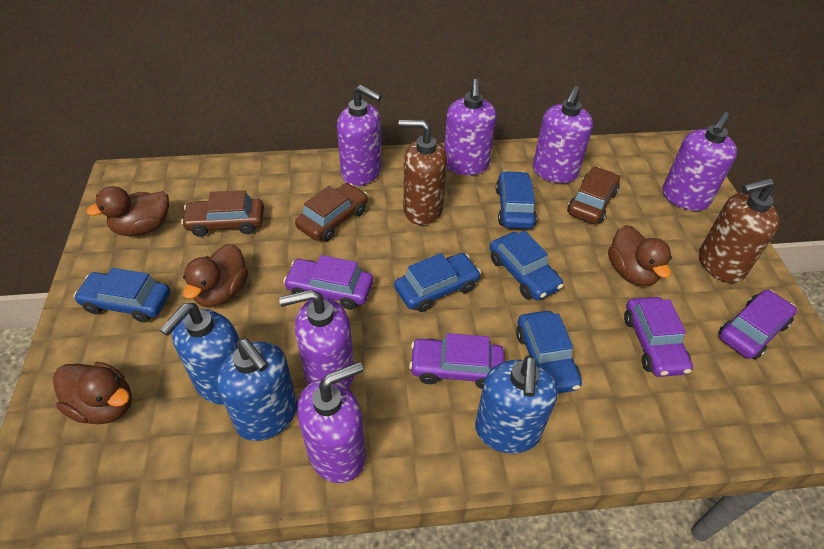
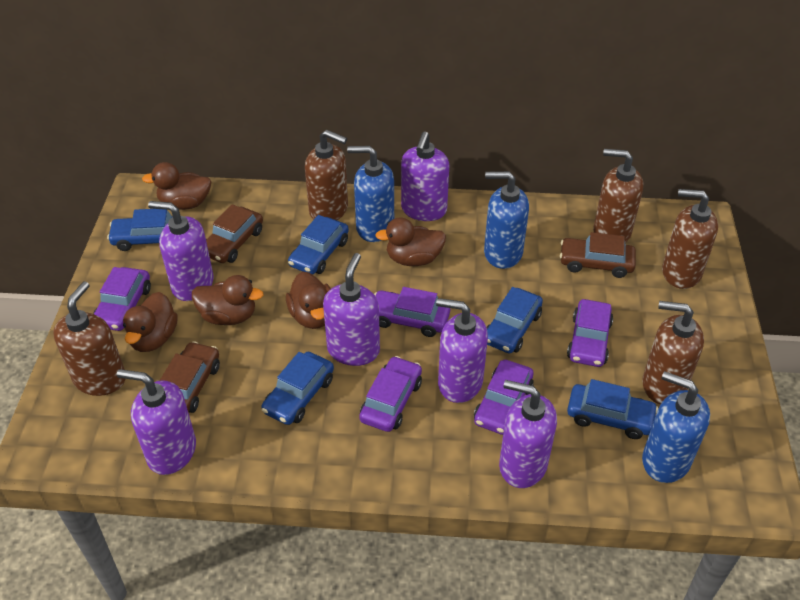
brown duck: [53,362,132,424] [86,186,169,237] [183,244,248,307] [608,225,672,286] = 4 -> [123,292,178,352] [142,162,211,210] [192,275,263,325] [286,272,331,329] [375,217,446,266] = 5
brown soap dispenser: [399,120,447,225] [699,178,779,283] = 2 -> [53,281,125,396] [305,130,348,220] [593,149,643,243] [642,301,704,405] [662,189,718,289] = 5
purple car: [283,255,373,310] [409,333,505,389] [624,297,693,377] [719,289,797,360] = 4 -> [93,267,151,331] [359,356,422,432] [374,287,450,337] [474,360,534,435] [567,299,613,367] = 5

